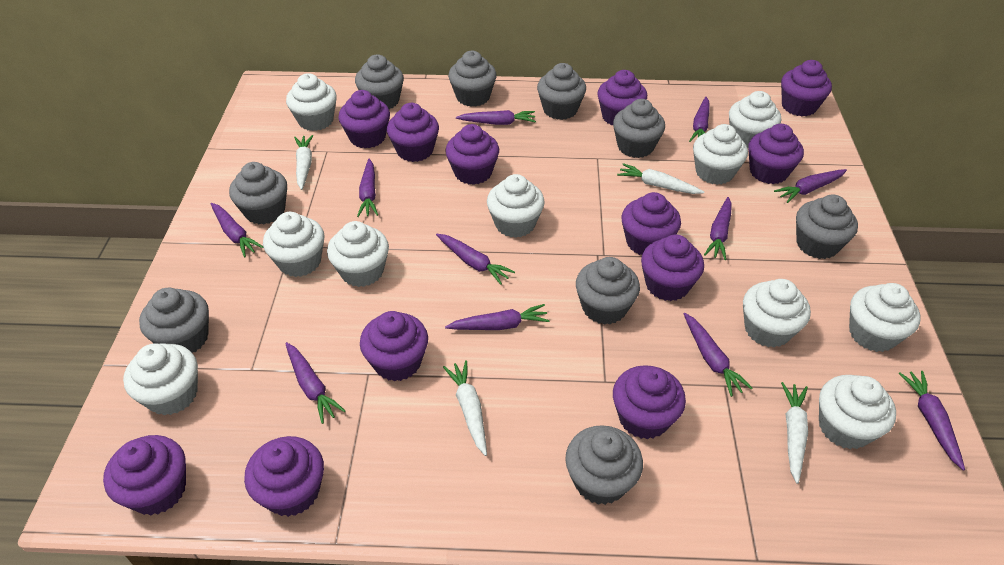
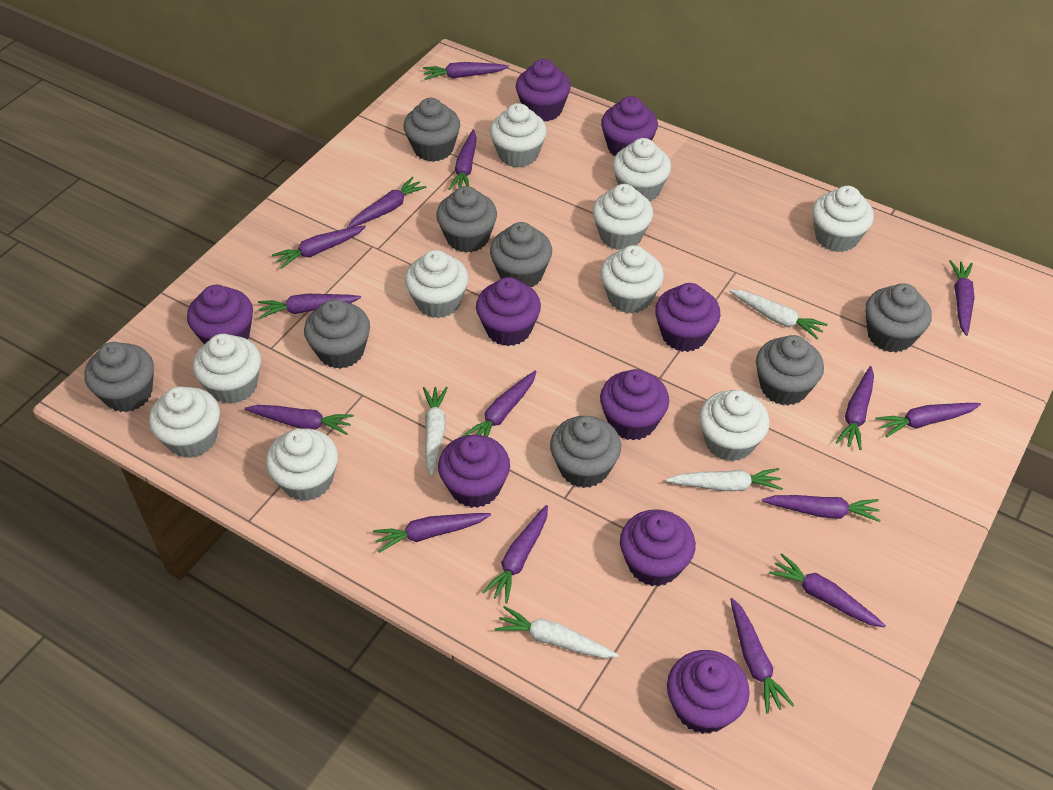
grey cupcake: [139,288,209,352] [229,162,287,224] [355,54,404,109] [448,51,497,107] [537,63,586,120] [565,425,643,505] [576,257,640,325] [613,99,665,158] [796,194,858,259] = 9 -> [85,342,154,412] [304,299,370,369] [403,98,460,162] [436,186,497,253] [490,222,552,287] [550,416,621,488] [756,335,824,405] [865,283,932,352] = 8
purple carrot: [211,203,263,258] [285,342,346,424] [357,159,378,217] [436,234,515,285] [445,304,550,330] [456,110,536,125] [684,313,753,397] [689,97,710,142] [704,197,732,260] [774,169,847,203] [899,371,965,471] = 11 -> [245,405,354,435] [258,294,361,319] [272,225,366,269] [347,177,427,228] [373,513,491,553] [423,62,509,80] [449,130,476,190] [463,371,536,437] [482,505,548,603] [730,598,794,714] [762,495,881,522] [769,554,886,628] [836,366,874,450] [875,403,981,437] [949,260,974,336] = 15
purple cupcake: [103,435,186,515] [244,436,324,517] [338,90,390,148] [360,311,428,382] [387,103,439,162] [445,124,499,185] [597,70,647,125] [613,365,686,439] [621,192,681,255] [641,235,704,301] [748,124,804,184] [781,60,832,116] = 12 -> [187,285,253,344] [438,435,510,508] [476,277,541,346] [516,59,571,122] [600,369,669,441] [601,96,658,156] [620,509,696,586] [655,283,720,352] [667,650,750,734] = 9

